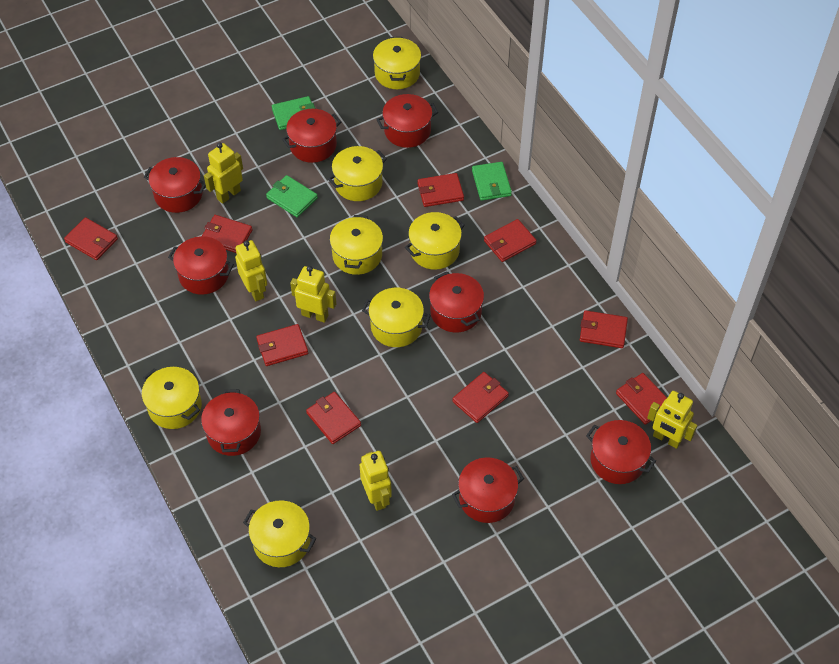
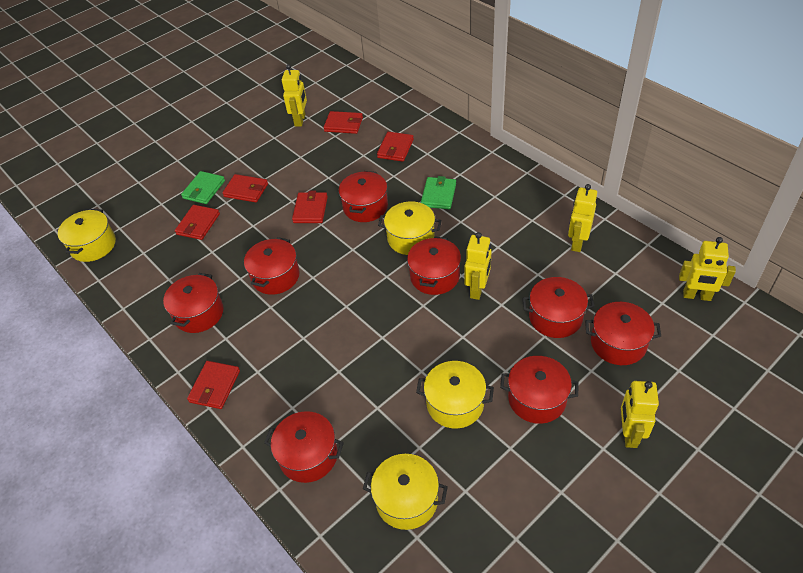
green wallet: [266,175,318,217] [272,96,315,130] [472,162,512,201] = 3 -> [181,171,225,204] [421,176,456,209] = 2
red wallet: [64,217,118,260] [202,215,253,253] [256,324,308,366] [306,392,361,444] [417,173,464,207] [452,372,509,423] [484,219,537,262] [580,310,628,348] [616,373,667,425] = 9 -> [175,205,220,240] [187,361,240,409] [222,174,268,202] [292,191,328,223] [324,111,363,134] [377,132,414,162] = 6
yellow pot: [142,367,202,429] [243,500,316,567] [328,146,387,201] [330,215,383,275] [362,288,431,347] [373,37,421,89] [405,212,465,270] = 7 -> [58,209,116,262] [363,454,448,530] [378,202,442,255] [416,361,494,429] = 4

